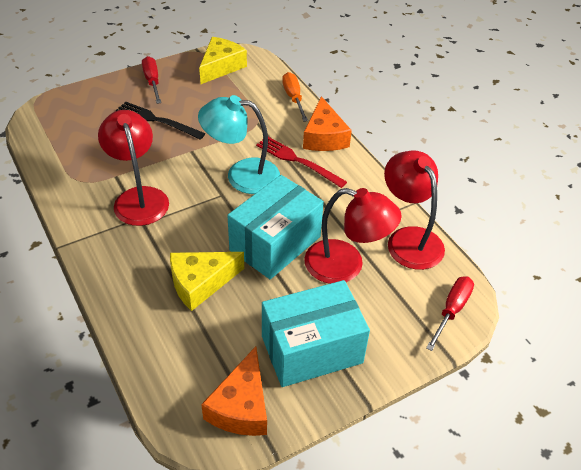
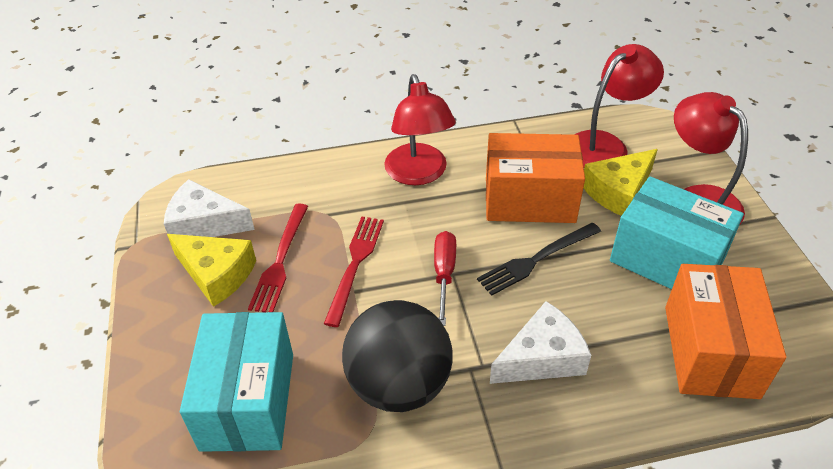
black ball: none = 0 -> [342,300,453,412] = 1
orange box: none = 0 -> [486,133,585,223] [665,264,786,399] = 2
orange cheese: [201,346,267,436] [303,96,352,151] = 2 -> none = 0
orange screwdriver: [282,72,308,122] = 1 -> none = 0
red fork: [256,137,347,188] = 1 -> [248,204,308,312] [324,217,384,327] = 2
red screwdriver: [142,56,161,104] [426,276,474,351] = 2 -> [434,231,456,326] = 1
turquoise lamp: [198,95,280,194] = 1 -> none = 0
white cheese: none = 0 -> [164,179,255,237] [490,301,591,384] = 2

